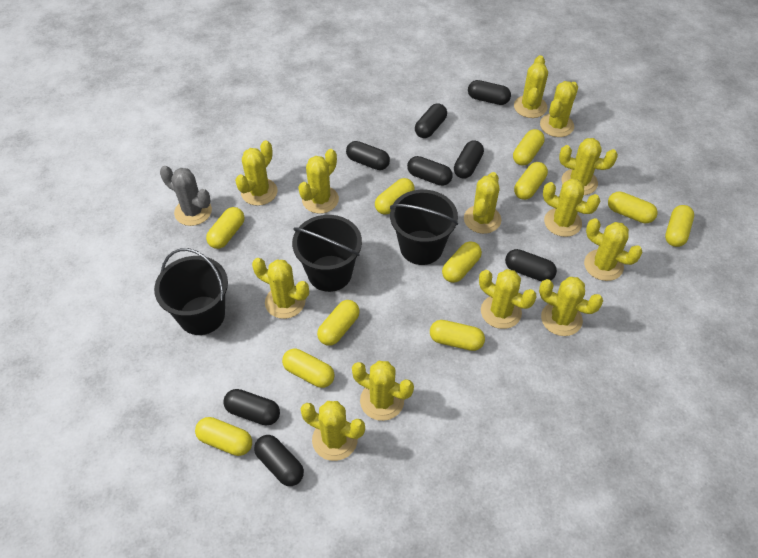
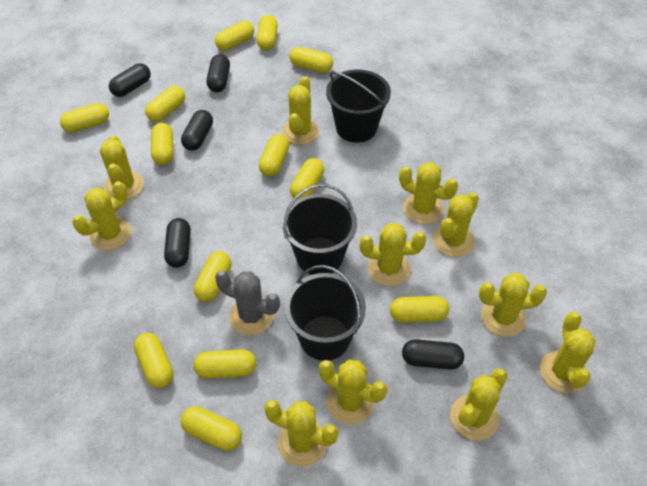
black capsule: [223,389,280,425] [254,435,304,486] [346,141,390,170] [407,156,453,186] [415,103,447,138] [454,140,484,179] [468,80,511,105] [505,249,557,282] = 8 -> [109,63,151,97] [164,218,191,268] [181,110,213,151] [207,54,230,92] [402,339,464,370] = 5
yellow cactus: [235,140,278,206] [252,258,309,319] [298,149,339,214] [301,401,365,461] [352,361,414,421] [464,172,501,234] [479,269,537,329] [514,55,548,118] [539,277,603,336] [540,81,578,137] [543,178,600,237] [559,138,618,195] [584,218,643,281] = 13 -> [72,181,131,250] [100,135,144,200] [264,400,338,466] [282,76,319,145] [319,360,387,425] [360,223,426,286] [399,162,458,224] [433,192,479,257] [450,368,507,441] [479,273,547,337] [540,312,596,393] = 11
yellow capsule: [195,417,252,456] [206,207,244,249] [282,348,335,388] [317,300,360,346] [375,178,415,215] [430,320,485,351] [442,241,482,283] [513,129,545,166] [514,162,548,200] [608,191,658,223] [665,205,694,247] = 11 -> [60,103,109,133] [134,333,173,388] [145,86,185,122] [151,123,173,165] [181,406,242,451] [194,251,232,302] [194,350,256,379] [215,21,254,51] [257,15,278,50] [259,134,290,177] [290,47,333,73] [290,158,324,200] [390,296,449,323] = 13

